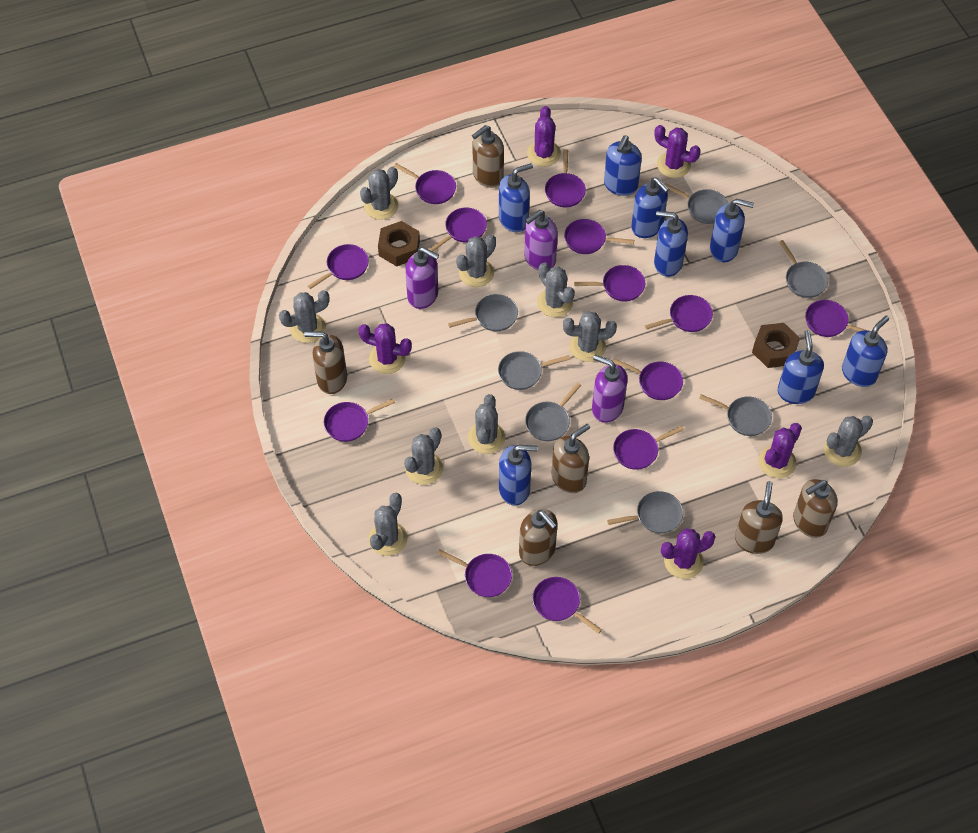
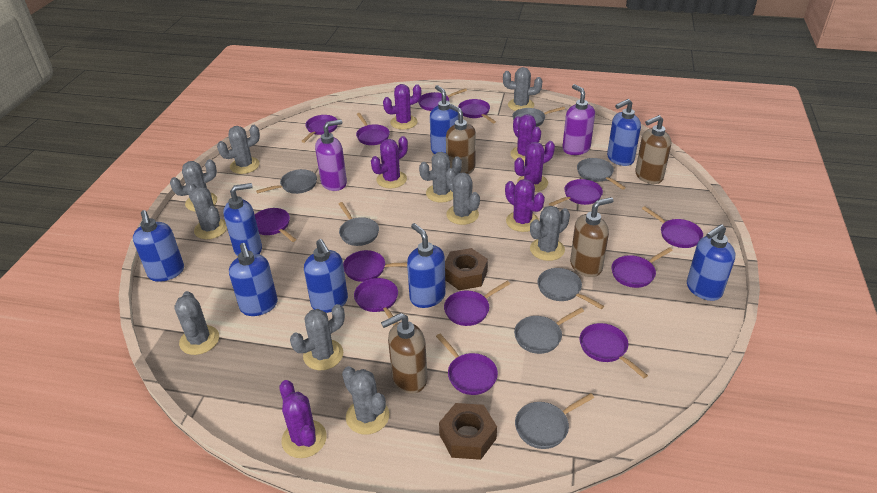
brown soap dispenser: [304,331,347,394] [472,125,504,188] [519,509,558,566] [552,424,590,493] [735,481,783,554] [793,479,837,538] = 6 -> [381,313,427,394] [446,104,476,174] [570,197,614,277] [635,115,671,184] = 4
grey cactus: [279,290,330,343] [360,167,398,220] [368,493,408,556] [404,428,443,485] [456,234,496,287] [468,394,505,454] [537,262,575,317] [563,311,617,362] [824,416,873,467] = 9 -> [170,159,217,212] [174,291,219,355] [186,183,227,239] [217,125,260,174] [290,304,345,370] [342,366,389,435] [419,152,462,203] [446,168,480,225] [503,67,542,111] [530,206,570,261] = 10
purple cactus: [358,323,412,374] [527,106,561,167] [654,125,701,178] [661,529,715,579] [758,423,802,478] = 5 -> [279,380,327,458] [371,136,408,189] [383,84,421,129] [505,179,545,232] [510,114,541,162] [514,141,555,192] = 6
purple soap dispenser: [405,247,439,309] [524,210,558,271] [592,355,628,423] = 3 -> [315,120,347,191] [562,84,595,155] = 2

